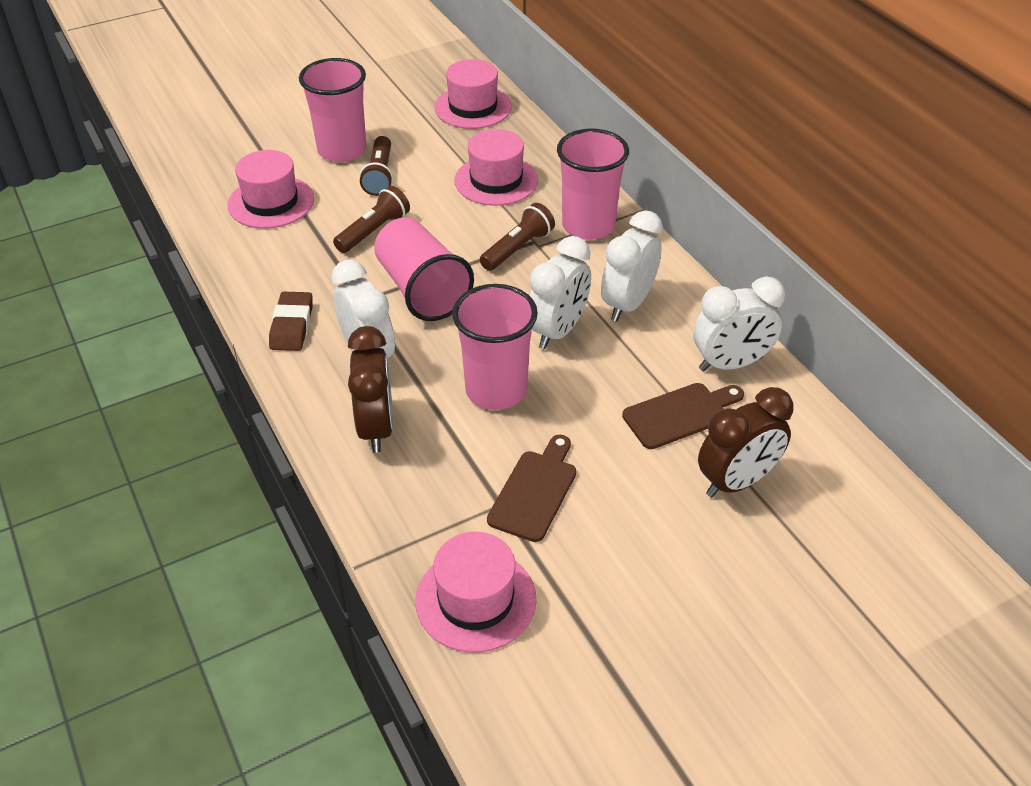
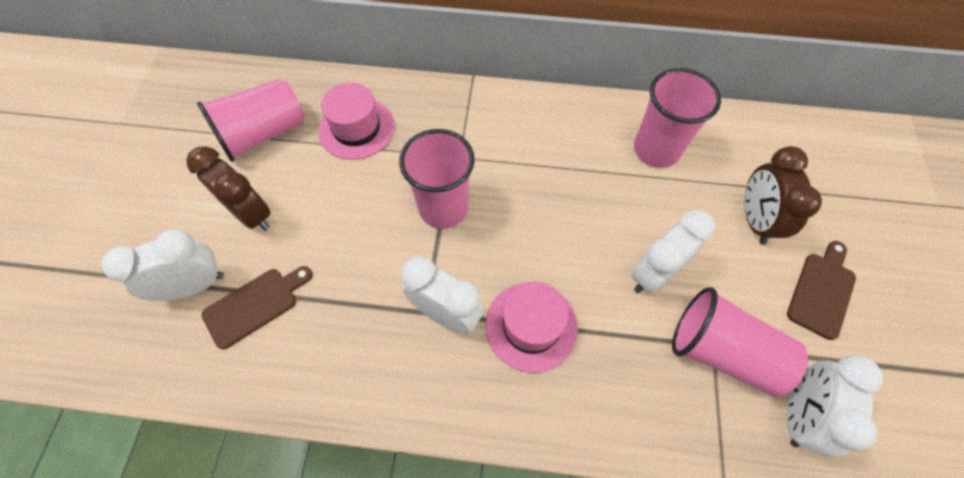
brown eraser: [269,292,313,351] = 1 -> none = 0
brown flashlight: [333,186,410,253] [359,136,393,196] [480,203,555,271] = 3 -> none = 0
pink hat: [228,150,314,228] [415,532,536,653] [434,59,512,129] [454,129,538,206] = 4 -> [318,83,395,160] [485,282,578,373] = 2

